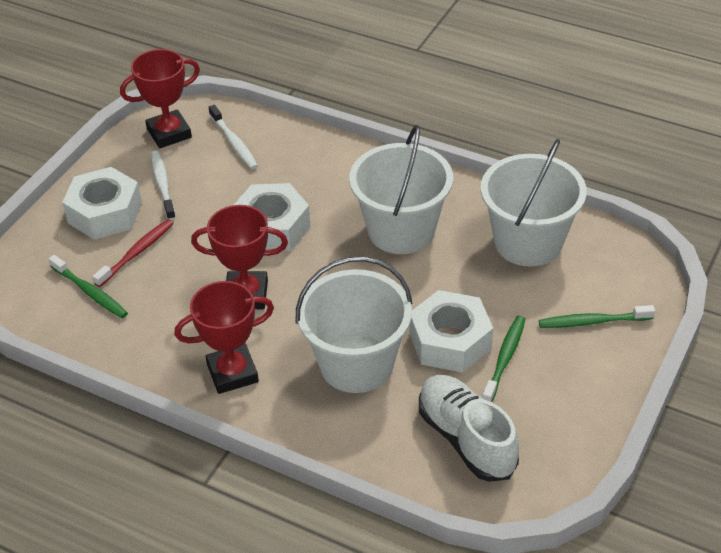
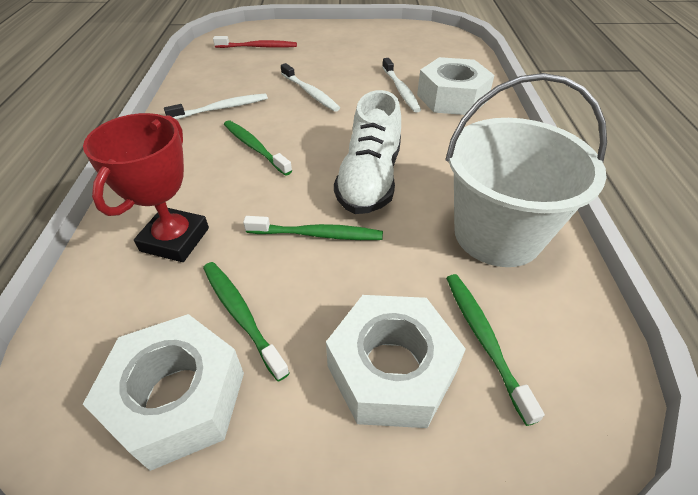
green toothbrush: [48,255,128,318] [482,316,526,402] [539,305,655,328] = 3 -> [203,262,290,381] [224,120,292,176] [243,216,383,240] [446,274,545,426] = 4
red trophy: [120,49,200,148] [174,281,274,394] [191,205,288,309] = 3 -> [83,113,209,262] = 1
white bucket: [296,257,413,393] [349,125,453,254] [481,139,587,267] = 3 -> [445,73,607,267] = 1
white toothbrush: [151,151,176,220] [208,105,258,169] = 2 -> [164,93,268,120] [281,63,340,112] [382,58,421,112] = 3

